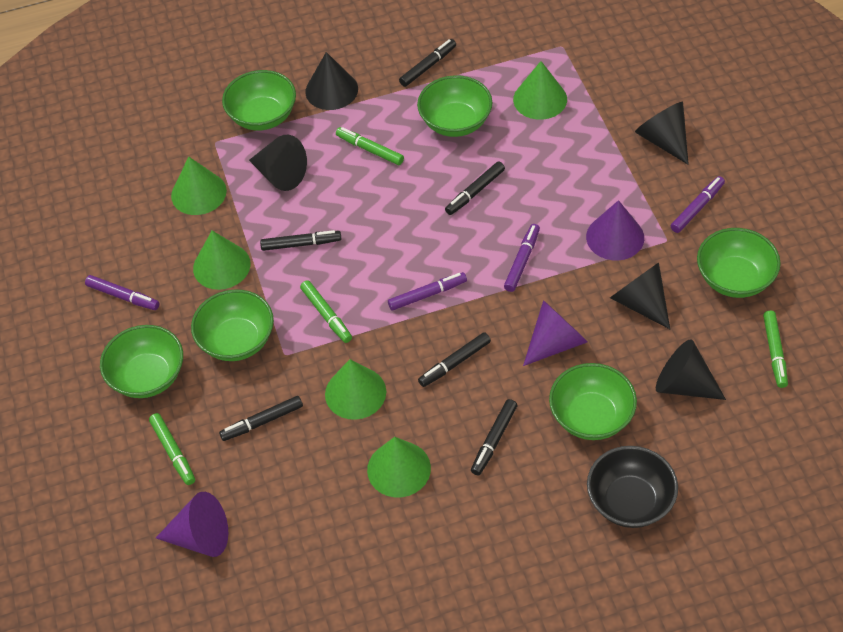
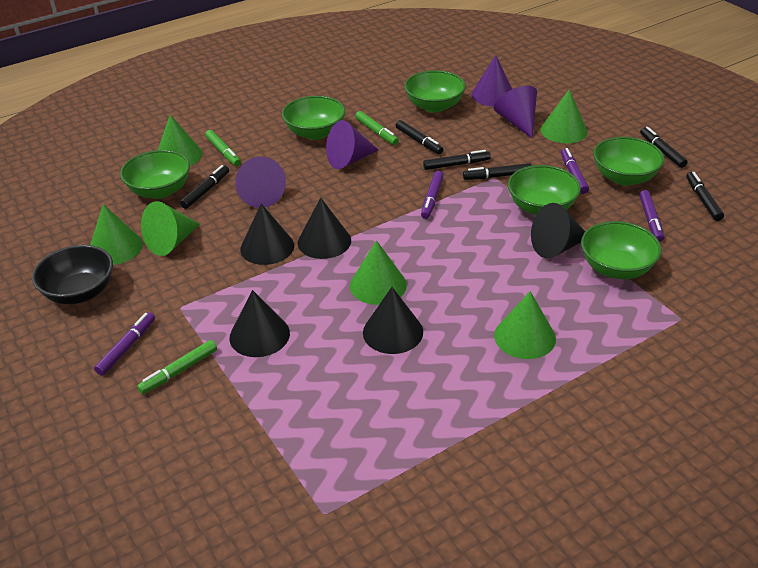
green cone: [171,157,227,215] [193,230,250,290] [325,359,386,420] [367,437,431,497] [513,61,567,120] = 5 -> [90,204,143,265] [141,201,200,256] [158,115,203,166] [350,240,407,305] [494,291,556,359] [541,89,588,143] = 6
green marker: [149,413,195,485] [300,280,352,343] [336,127,404,165] [763,311,788,388] = 4 -> [137,340,217,394] [205,130,241,166] [355,111,399,145] = 3
purple cone: [156,492,228,557] [523,300,588,366] [586,200,644,260] = 3 -> [235,156,286,208] [326,120,378,169] [471,55,512,106] [494,86,537,138] = 4

